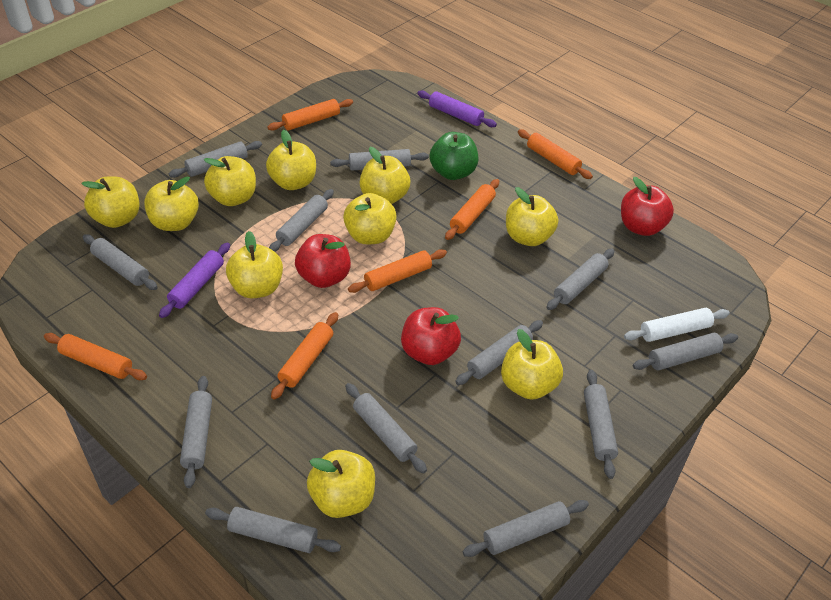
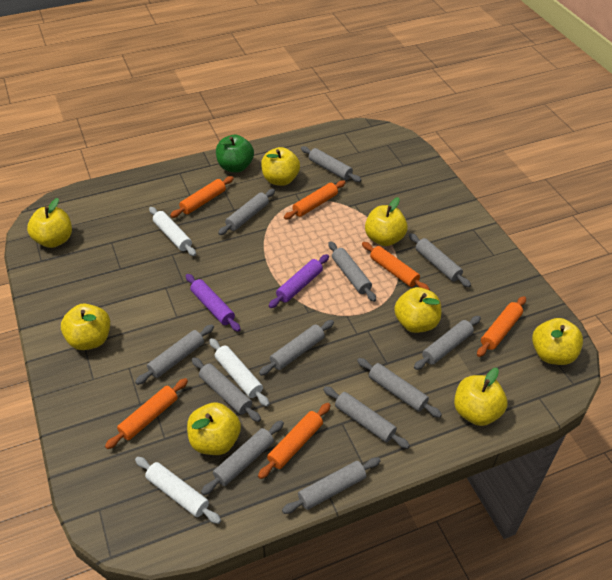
red apple: [295,234,351,288] [401,307,461,365] [621,177,674,236] = 3 -> none = 0
white rolling pin: [624,308,730,342] = 1 -> [135,457,221,524] [149,207,196,256] [209,338,269,407] = 3
yellow apple: [81,176,139,228] [144,176,199,231] [204,156,256,206] [226,231,283,298] [266,130,316,190] [307,450,375,518] [343,193,397,244] [360,147,410,204] [501,329,563,400] [506,187,558,246] = 10 -> [27,198,72,248] [61,303,110,350] [187,402,241,455] [261,147,300,186] [365,197,408,246] [394,287,441,333] [454,368,507,426] [532,318,583,365] = 8

